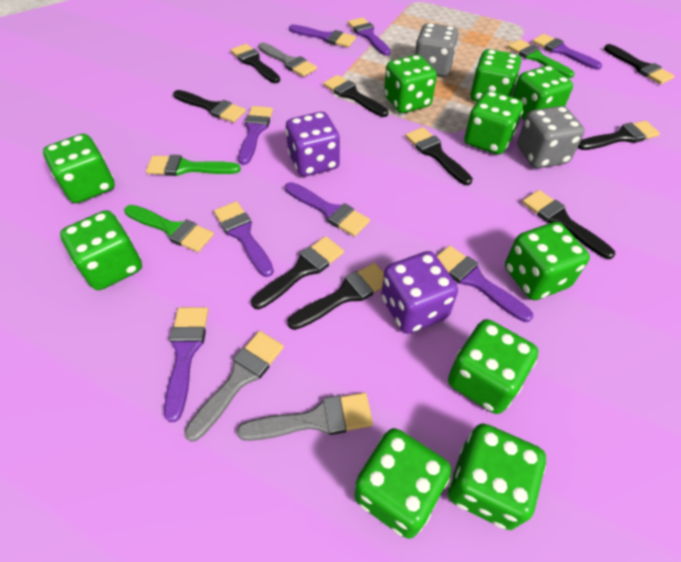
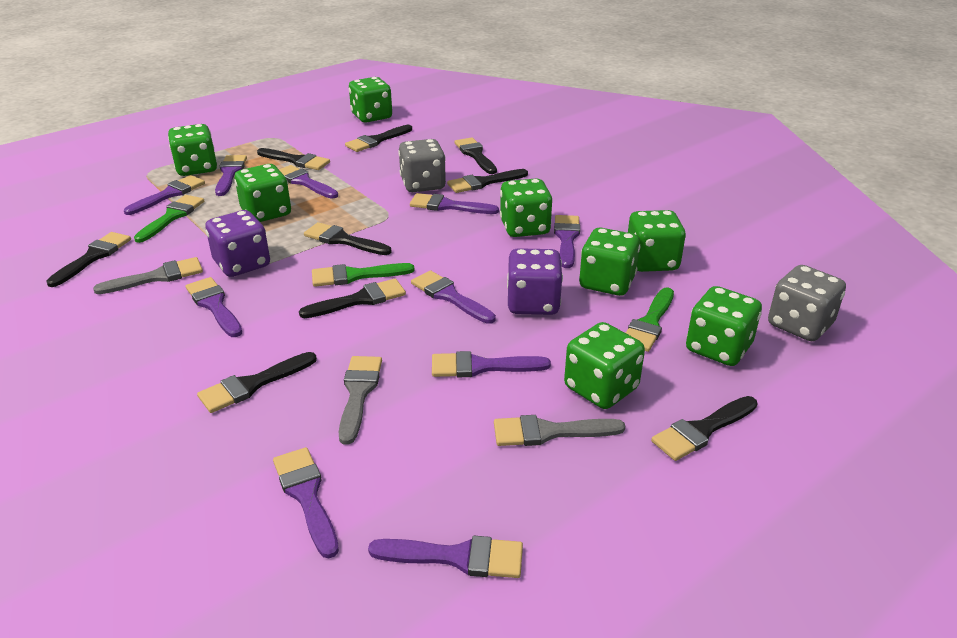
green dice: [43,134,115,203] [60,210,142,290] [355,428,451,539] [384,55,437,113] [448,319,538,414] [448,424,546,530] [464,91,524,155] [470,49,521,102] [505,222,590,300] [512,65,573,120] = 10 -> [168,124,217,176] [234,164,291,222] [349,77,392,123] [500,178,552,237] [564,322,645,409] [579,228,640,296] [628,210,686,272] [686,286,762,366] = 8
purple brush: [164,307,208,422] [214,201,274,277] [238,106,273,165] [285,182,370,237] [289,24,356,47] [348,17,391,56] [437,245,533,322] [532,34,602,70] = 8 -> [124,175,205,215] [186,277,242,337] [215,155,247,196] [273,447,339,558] [279,165,338,199] [368,536,523,578] [410,193,499,214] [411,270,496,324] [432,351,551,377] [554,215,580,268] = 10

